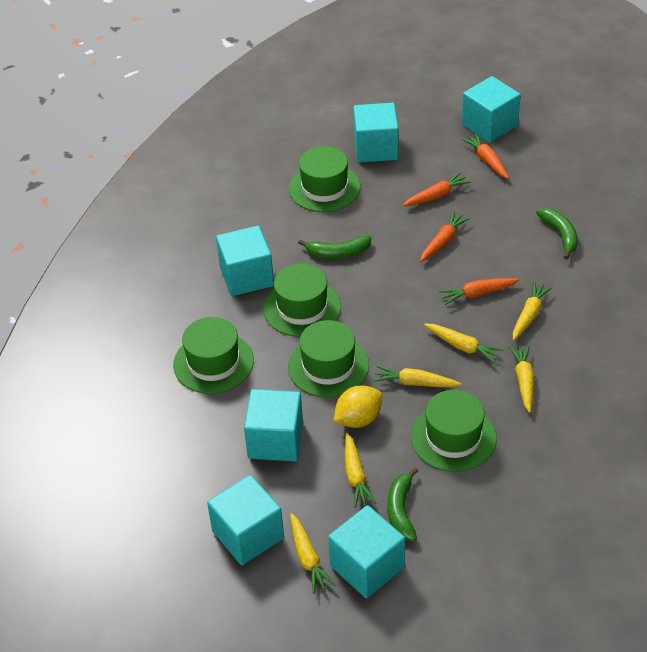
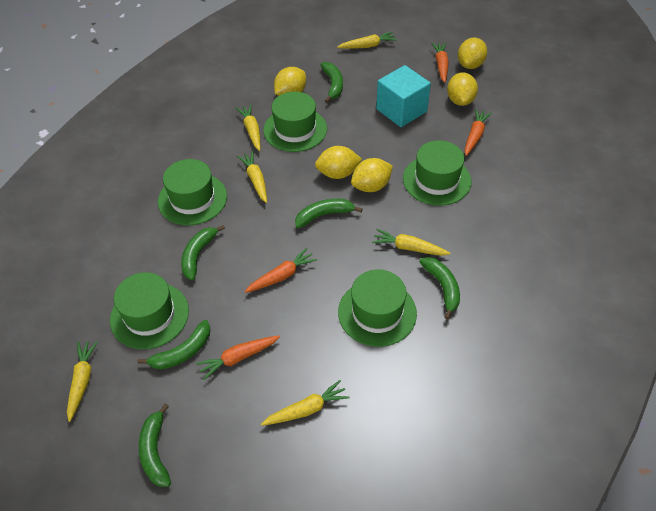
green banana: [298,235,372,259] [387,467,418,541] [536,208,578,259] = 3 -> [138,320,210,370] [139,403,171,487] [181,225,225,280] [295,199,362,228] [320,62,343,103] [419,257,460,319] = 6
turquoise cube: [207,475,284,565] [216,226,274,296] [244,389,303,461] [328,505,405,598] [353,103,399,163] [462,76,521,143] = 6 -> [376,65,431,127] = 1
yellow lemon: [334,385,382,428] = 1 -> [274,67,306,96] [315,146,362,179] [351,158,393,192] [447,72,478,106] [458,38,487,69] = 5

